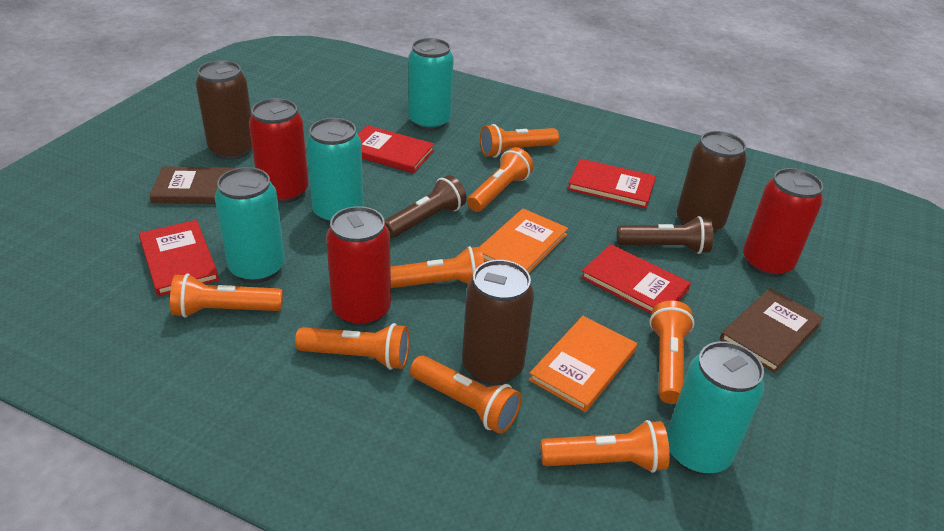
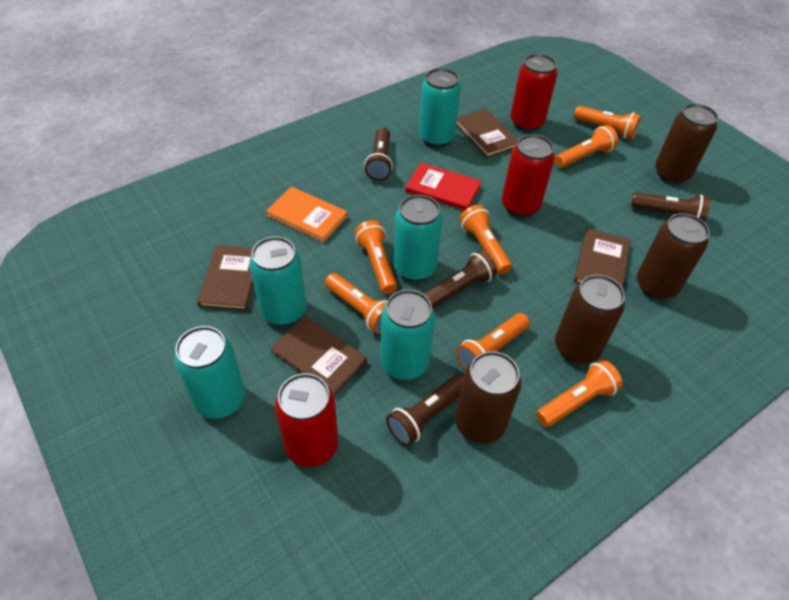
brown book: [149,166,236,204] [720,288,824,373] = 2 -> [197,245,254,311] [271,316,367,396] [456,109,518,158] [574,228,631,288] = 4
brown can: [196,60,252,160] [462,260,534,385] [676,131,747,233] = 3 -> [455,351,521,444] [555,275,625,364] [637,213,710,299] [655,104,718,184] = 4
brown flashlight: [384,175,467,238] [617,216,713,254] = 2 -> [364,128,393,181] [386,374,463,446] [423,250,497,308] [631,192,710,222] = 4
orange book: [480,208,568,273] [529,316,637,412] = 2 -> [266,187,348,243] = 1
orange flashlight: [170,273,283,318] [295,323,409,370] [390,246,484,288] [410,356,522,434] [467,147,534,212] [480,124,559,158] [540,420,670,473] [649,300,694,404] = 8 -> [325,273,388,334] [354,220,397,294] [456,313,530,369] [459,205,512,274] [536,360,623,427] [555,125,618,168] [574,106,641,139] = 7
red book: [139,220,219,296] [358,125,434,173] [568,159,656,208] [581,244,691,314] = 4 -> [405,163,481,211] = 1
turquoise can: [215,167,285,283] [306,118,364,224] [408,38,454,131] [667,341,764,475] = 4 -> [174,326,245,419] [249,237,306,326] [381,290,435,380] [393,195,443,281] [419,68,461,147] = 5

